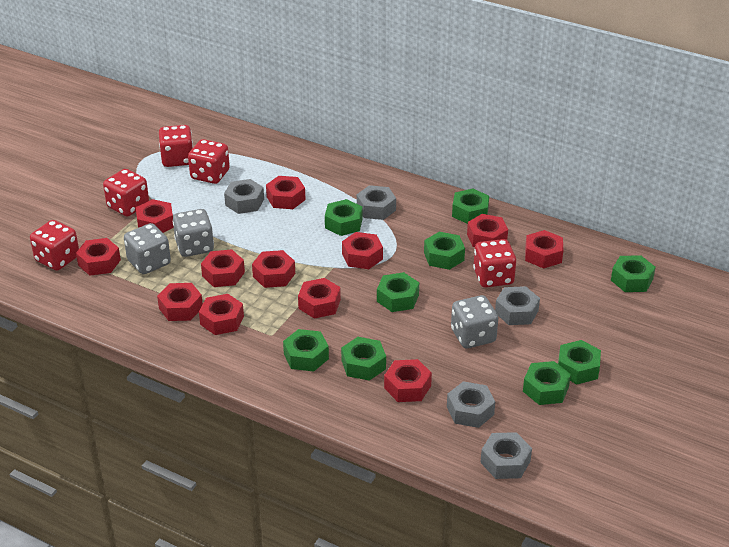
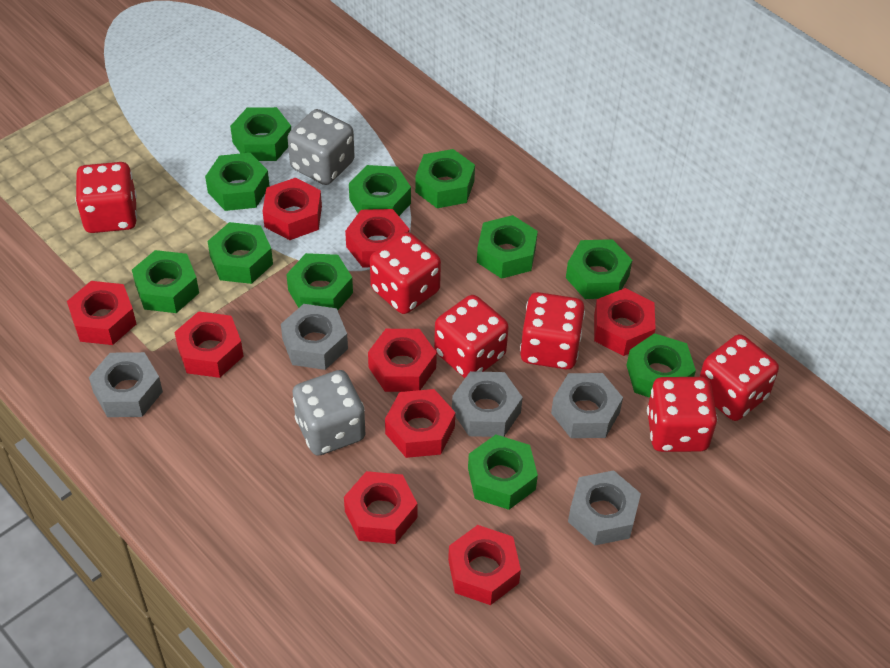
green nut: [283,329,329,372] [325,199,363,236] [341,337,386,381] [377,272,419,312] [424,232,465,270] [452,189,489,224] [523,361,571,405] [558,340,601,384] [611,255,656,292] = 9 -> [132,250,199,313] [205,153,270,211] [207,222,273,284] [230,107,291,161] [286,253,353,310] [349,165,411,216] [415,149,475,208] [468,435,538,510] [477,215,538,279] [566,239,632,299] [626,333,696,398] = 11
grey dice: [124,223,171,274] [173,209,214,257] [451,295,498,348] = 3 -> [287,109,355,185] [292,370,365,456] = 2
red dice: [30,220,79,271] [103,169,149,217] [159,125,193,167] [188,139,230,184] [473,239,516,287] = 5 -> [75,162,137,233] [370,232,441,314] [434,295,509,378] [520,292,585,369] [647,377,717,452] [700,334,779,421] = 6
red nut: [76,238,121,276] [136,199,174,233] [157,283,203,321] [199,294,244,335] [201,249,245,287] [252,250,295,288] [266,176,306,209] [298,278,341,319] [342,232,383,269] [384,359,432,402] [467,214,508,247] [525,230,563,269] = 12 -> [67,281,136,345] [174,311,244,378] [263,178,322,240] [344,471,418,544] [345,209,410,268] [368,329,437,392] [385,389,456,458] [448,525,521,605] [594,288,656,356] = 9

